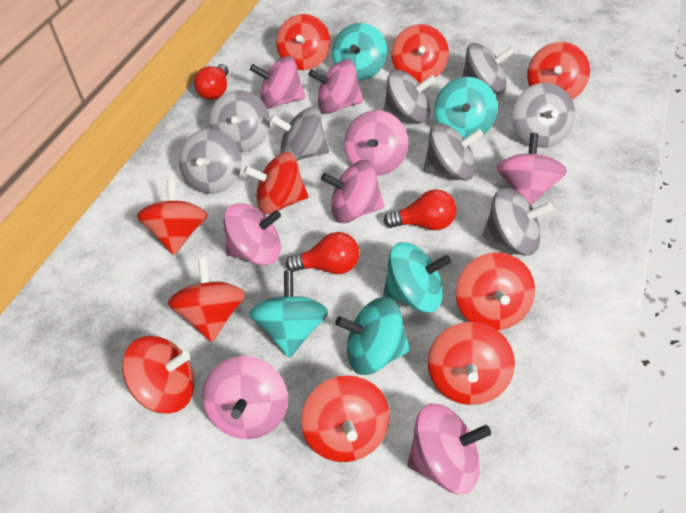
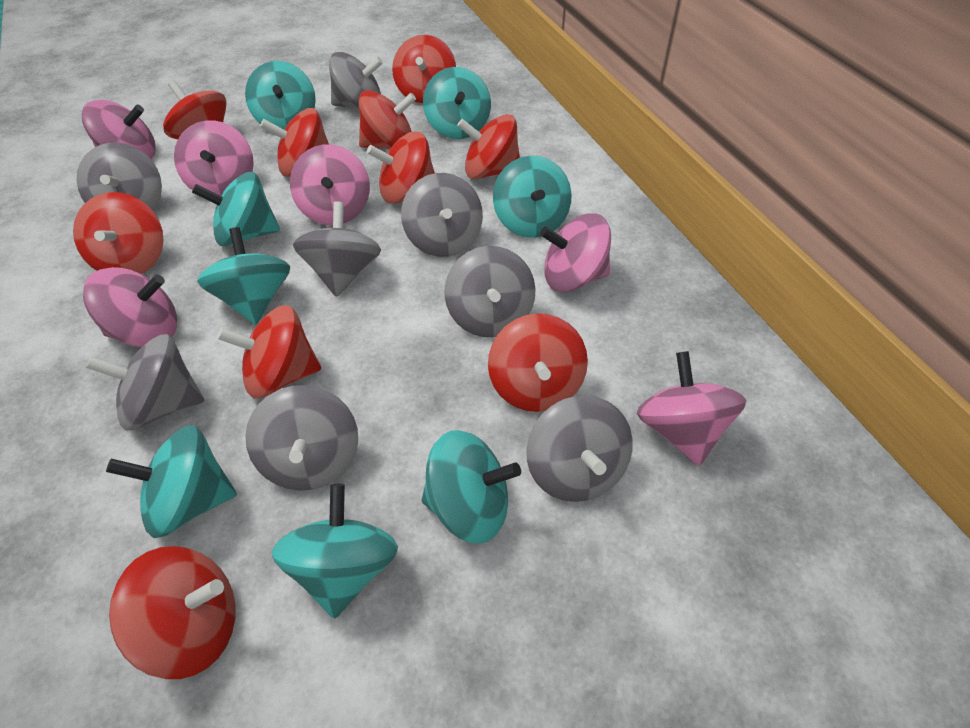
pink spinning top: [203,356,288,439] [223,203,281,265] [250,56,306,109] [308,59,363,114] [321,160,384,223] [344,110,409,176] [407,404,491,494] [496,133,567,206] = 8 -> [82,100,156,159] [83,267,177,347] [174,120,254,196] [290,144,370,225] [540,214,611,292] [637,351,746,466] = 6
red light bulb: [194,64,229,100] [286,232,359,274] [383,189,457,230] = 3 -> none = 0
turquoise spinning top: [249,271,328,358] [332,23,387,81] [335,297,410,375] [383,242,451,313] [434,77,498,139] = 5 -> [106,425,237,538] [192,172,280,246] [197,227,290,324] [245,61,316,129] [272,484,398,619] [422,430,521,544] [423,67,491,139] [493,156,572,238] = 8

